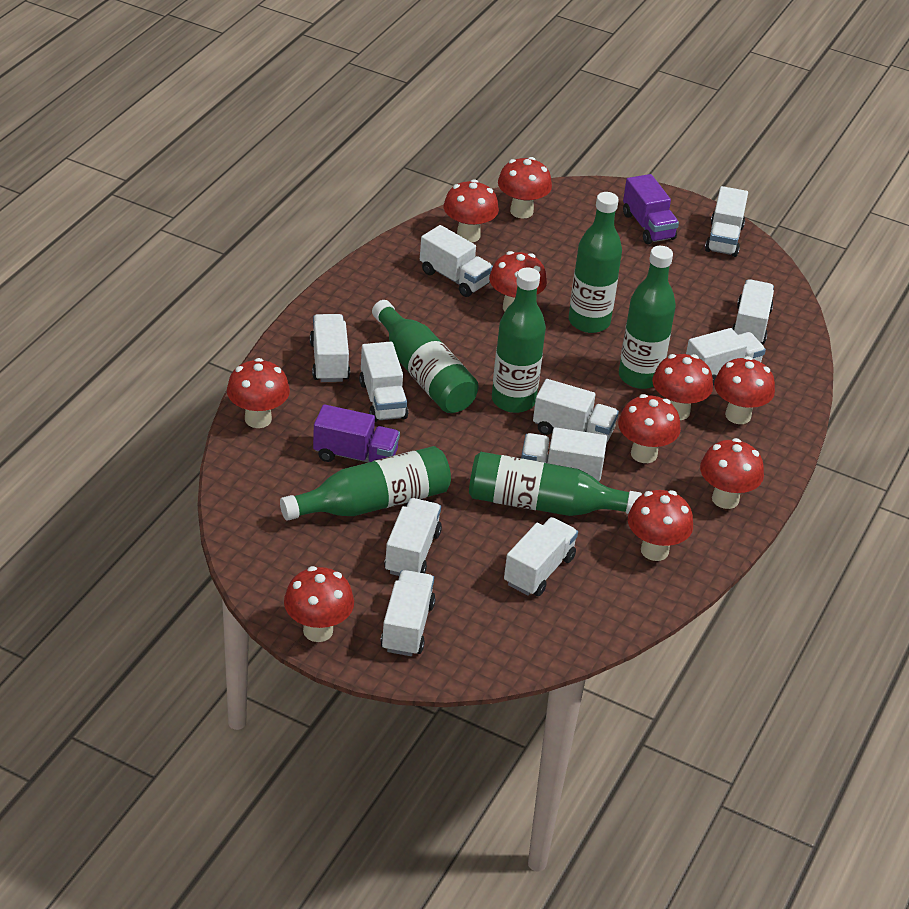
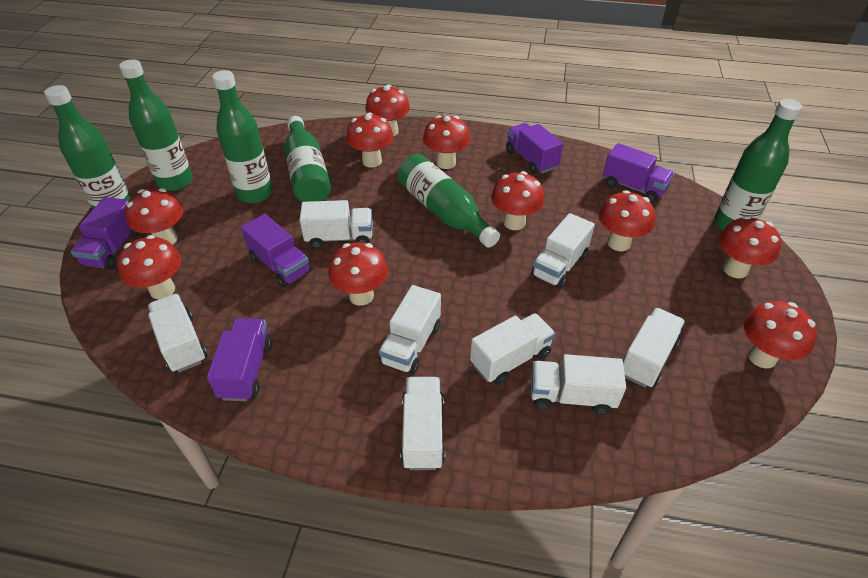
purple truck: [313,404,400,463] [623,174,679,244] = 2 -> [71,197,139,270] [207,318,272,401] [241,214,311,287] [506,123,563,174] [603,143,674,203] = 5
white truck: [310,314,350,382] [359,341,408,422] [381,570,436,656] [384,498,442,576] [420,225,493,297] [504,517,578,596] [521,427,607,482] [533,379,619,442] [686,328,766,386] [705,186,748,257] [732,279,774,345] = 11 -> [148,294,207,373] [299,200,372,249] [379,285,441,374] [400,377,445,470] [470,313,555,385] [531,213,595,289] [531,354,626,415] [622,308,685,388] = 8

